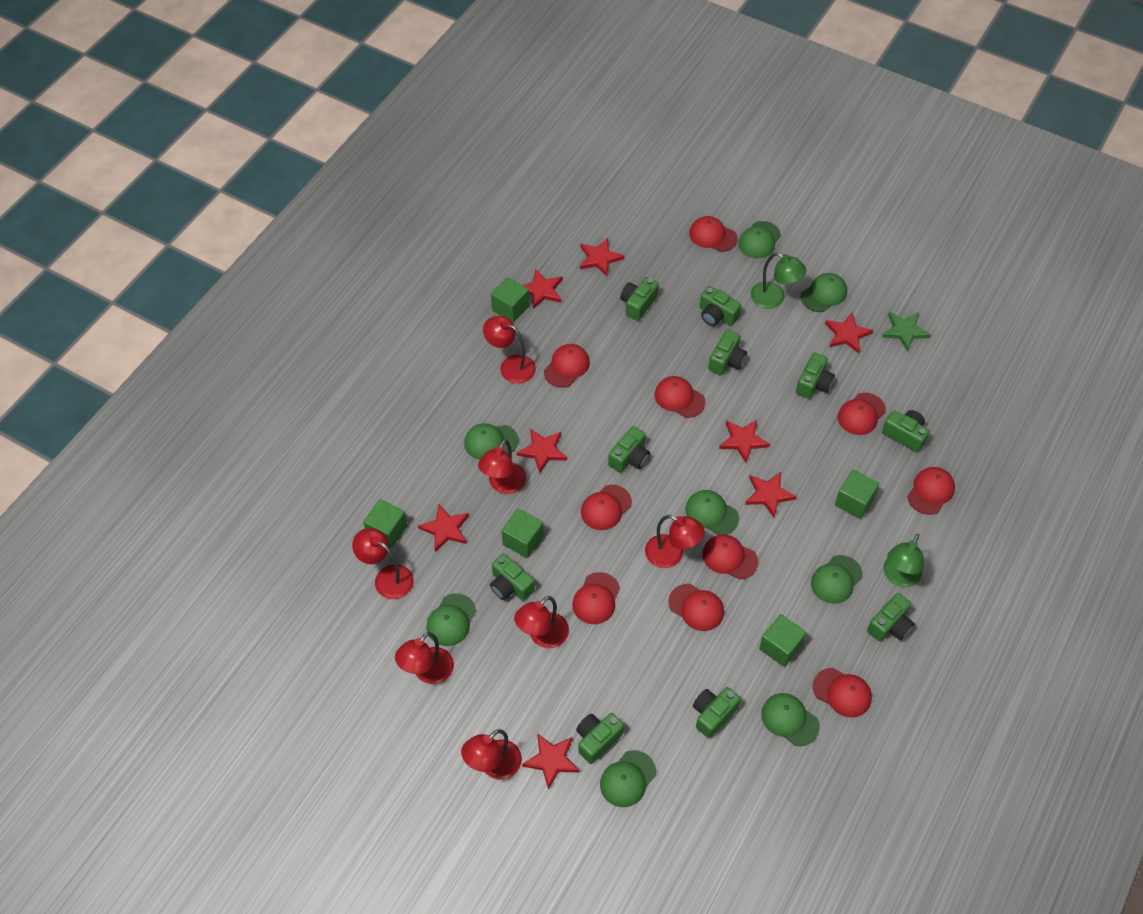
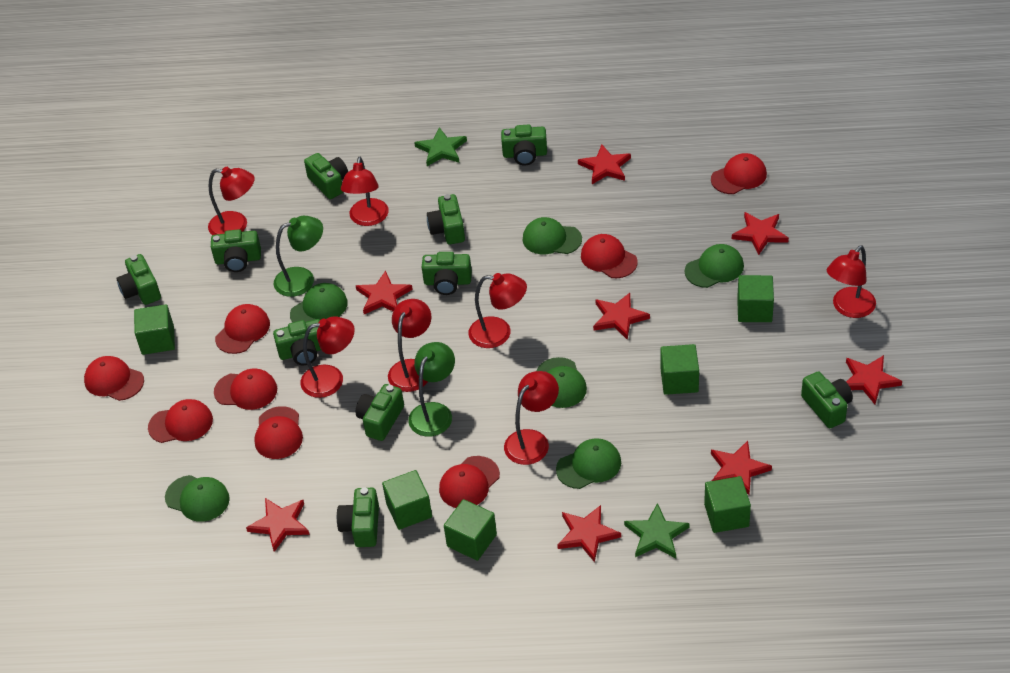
green cap: [426,593,476,646] [464,423,518,460] [600,750,656,807] [686,490,739,535] [738,221,781,259] [761,693,820,746] [801,273,847,312] [811,555,863,604] = 8 -> [165,475,230,522] [290,283,348,323] [522,217,582,254] [536,357,587,408] [556,438,621,489] [685,244,744,288] = 6
green cube: [363,499,408,548] [491,277,529,323] [502,508,544,558] [759,614,807,667] [835,470,879,519] = 5 -> [134,304,175,355] [382,470,432,530] [444,499,497,561] [661,344,699,395] [704,476,751,533] [737,275,774,322] = 6
green star: [882,312,931,351] = 1 -> [414,127,467,166] [624,503,689,559] = 2
red cap: [544,344,590,388] [572,572,620,624] [581,485,632,530] [655,376,705,418] [668,584,724,631] [689,216,737,252] [702,534,758,580] [813,668,872,717] [838,393,886,435] [907,467,955,515] = 10 -> [84,356,144,401] [148,399,213,443] [214,368,277,410] [215,304,270,354] [254,406,303,459] [439,456,500,508] [581,234,637,278] [711,153,767,194] = 8

